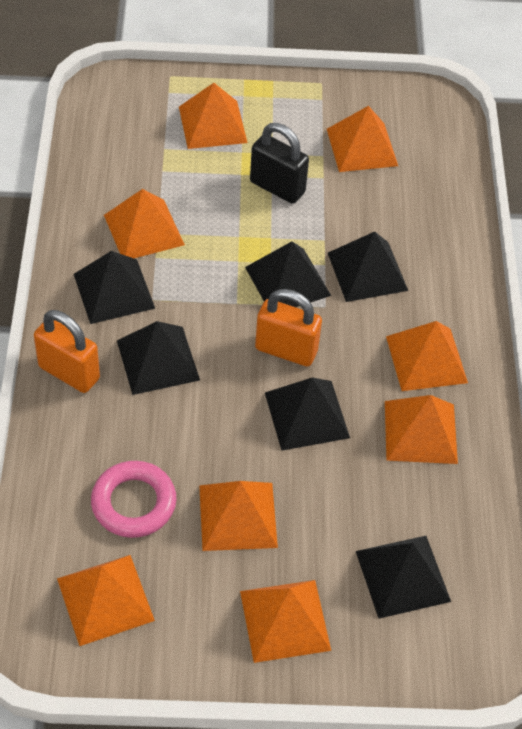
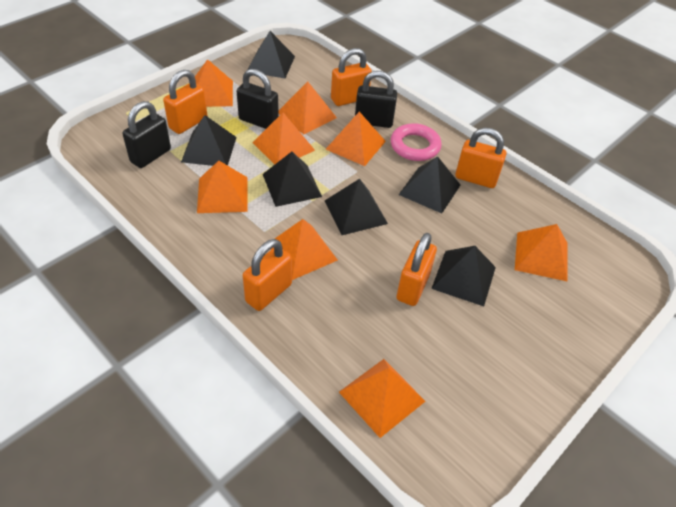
black padlock: [250,123,309,204] = 1 -> [123,101,171,168] [237,69,279,129] [355,71,397,128] = 3
orange padlock: [34,310,100,393] [255,289,322,367] = 2 -> [163,70,207,134] [243,239,292,311] [331,48,372,106] [397,233,437,306] [455,128,506,188] = 5

